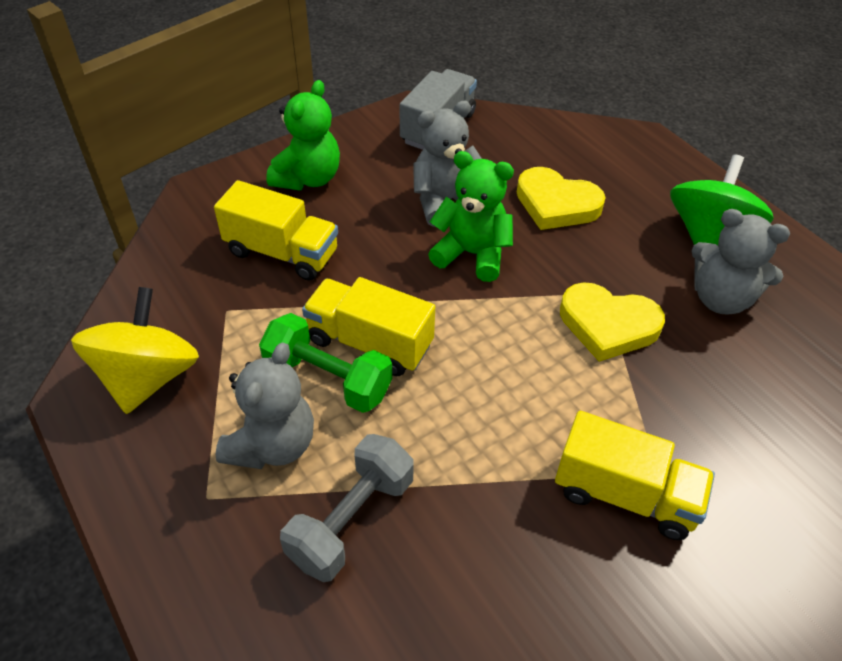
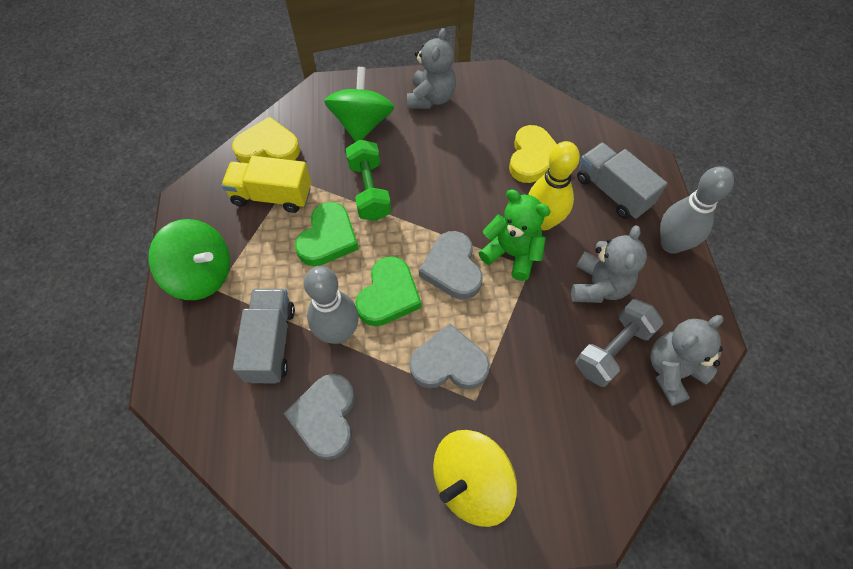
green heart: none = 0 -> [295,202,359,266] [355,256,421,326] = 2
green spinning top: [670,154,774,246] = 1 -> [148,219,230,300] [324,67,394,142] = 2
green teddy bear: [266,80,340,190] [428,151,514,282] = 2 -> [479,189,551,281] = 1
grey bowling pin: none = 0 -> [304,266,359,344] [660,166,734,254] = 2
grey heart: none = 0 -> [284,374,355,460] [409,324,490,389] [419,231,483,300] = 3
grey truck: [400,69,477,150] = 1 -> [233,289,295,383] [577,143,667,219] = 2
yellow bowling pin: none = 0 -> [528,141,580,230] = 1
yellow truck: [214,180,338,281] [302,277,435,376] [555,411,715,540] = 3 -> [221,156,311,213] = 1

